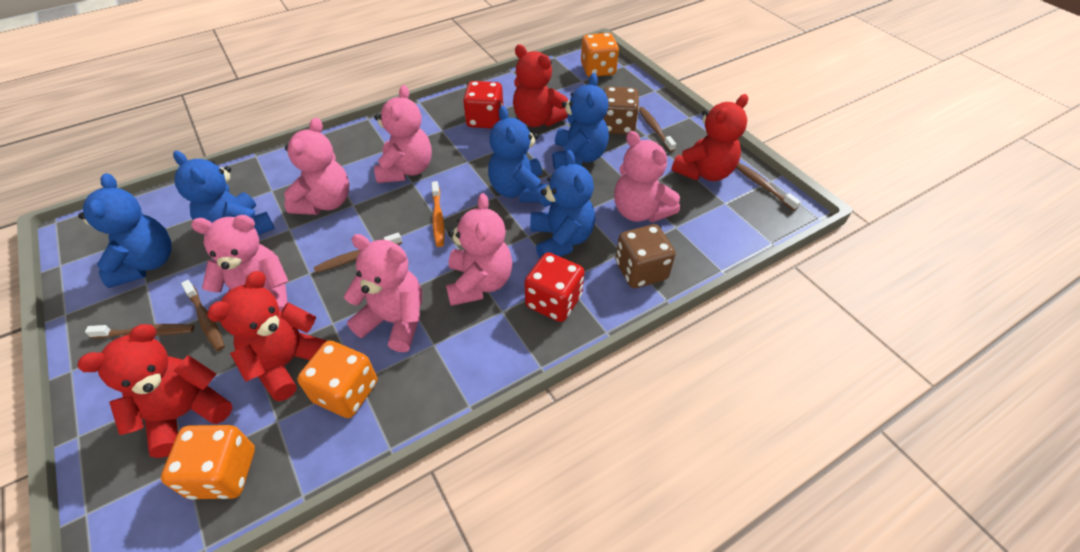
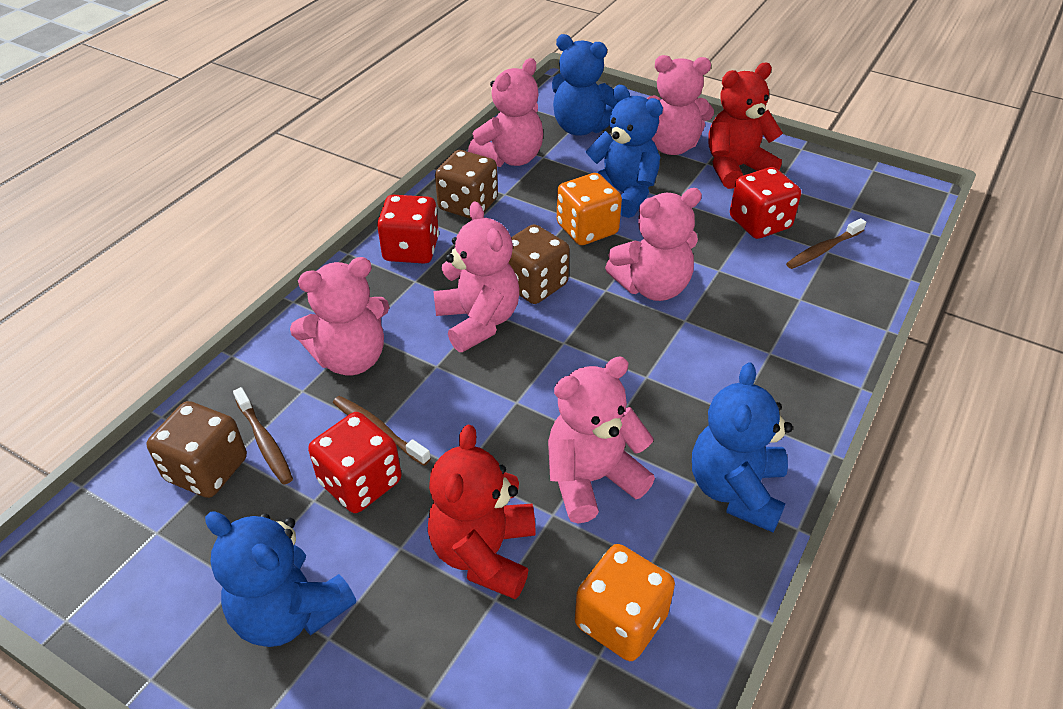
blue teddy bear: [78,173,172,288] [173,151,275,235] [488,106,548,202] [530,150,595,258] [552,73,609,169] = 5 -> [205,511,356,647] [552,34,618,135] [586,85,663,218] [692,362,793,532] = 4
brown dice: [603,86,639,135] [615,224,676,288] = 2 -> [146,401,247,498] [435,150,498,219] [508,224,570,304] = 3
brown toothbrush: [85,324,194,338] [181,280,225,351] [314,232,402,273] [639,107,676,152] [736,163,801,211] = 5 -> [233,387,293,485] [333,396,431,466] [786,218,866,269] = 3
orange dice: [161,425,255,500] [297,340,377,418] [581,33,619,77] = 3 -> [557,173,622,245] [575,544,675,661] = 2
orange toothbrush: [432,181,445,247] = 1 -> none = 0
red dice: [463,81,503,128] [524,252,584,322] = 2 -> [308,412,401,513] [377,195,439,264] [730,167,801,239] = 3
red teddy bear: [77,324,232,458] [207,271,327,402] [513,45,568,127] [671,94,748,181] = 4 -> [428,424,536,600] [708,62,783,189] = 2

